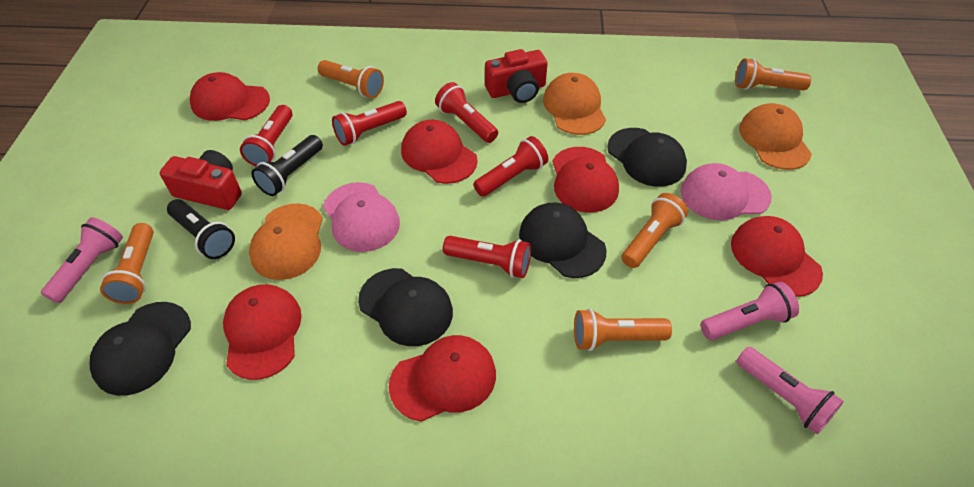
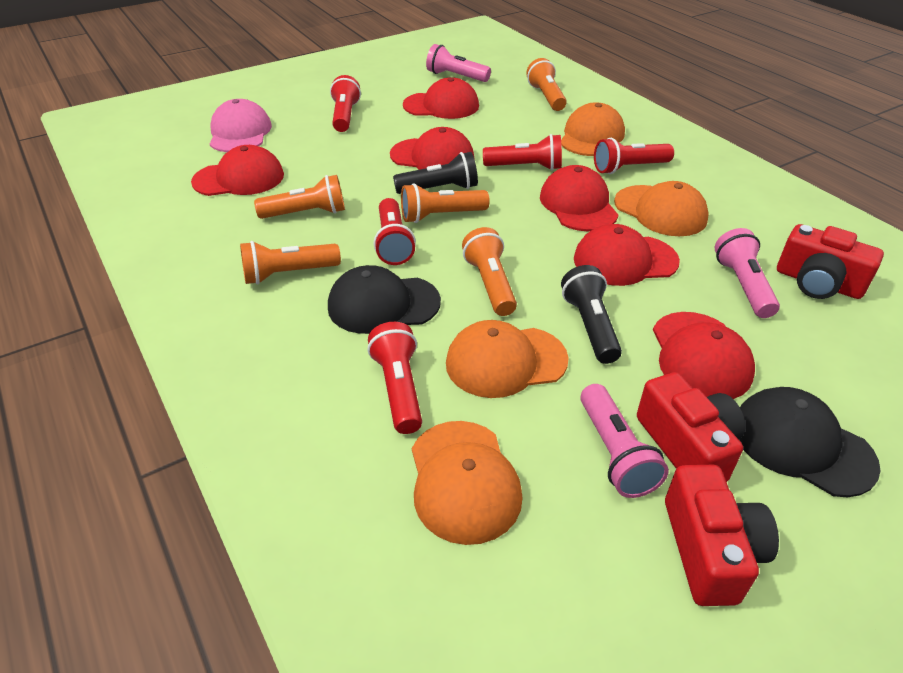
black cap: [90,302,191,396] [358,268,453,346] [519,202,606,278] [607,128,687,187] = 4 -> [328,265,441,334] [739,387,881,497] = 2
orange cap: [249,203,323,280] [543,73,606,135] [739,103,812,170] = 3 -> [412,421,523,545] [446,320,569,398] [561,102,625,156] [614,181,709,236] = 4
pink cap: [323,182,400,252] [681,163,772,220] = 2 -> [210,99,272,152] = 1
red camera: [159,150,242,210] [485,49,548,103] = 2 -> [637,372,745,482] [665,465,779,606] [777,224,884,299] = 3

